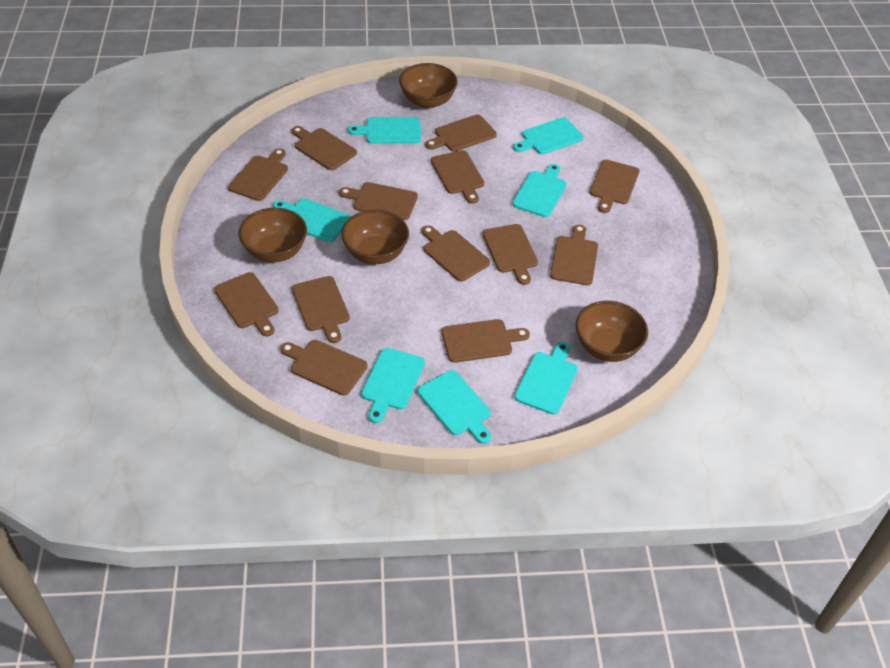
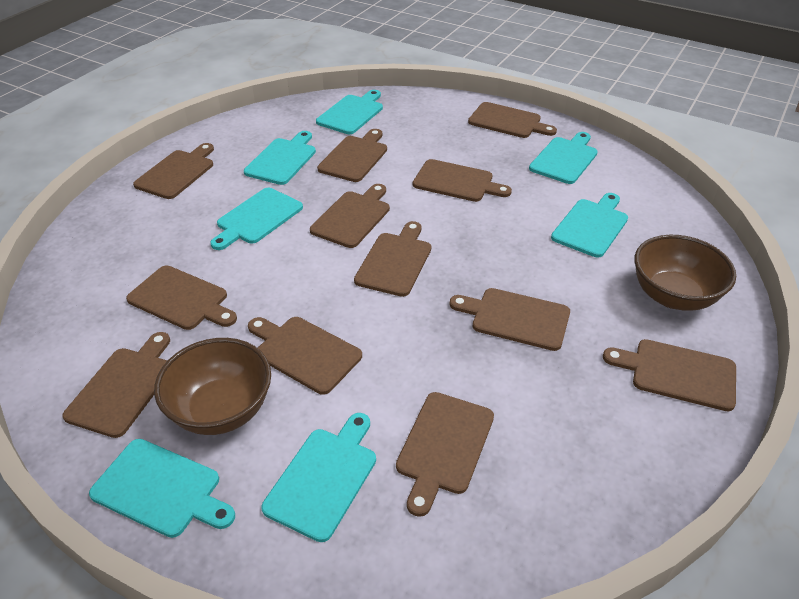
brown bowl: [238,208,307,262] [341,210,409,264] [399,63,458,108] [576,301,648,362] = 4 -> [154,338,271,435] [634,235,736,311] = 2
brown cutting board: [214,272,279,336] [228,148,288,201] [280,340,368,396] [292,126,357,170] [292,276,350,343] [339,182,418,220] [422,225,490,282] [425,115,497,152] [431,150,484,204] [441,319,530,363] [482,224,538,285] [550,225,598,285] [590,160,639,213] = 13 -> [62,332,170,438] [126,266,237,330] [133,143,214,199] [248,317,362,395] [310,184,390,248] [317,129,387,182] [354,221,431,297] [396,392,494,517] [413,159,512,202] [449,288,570,351] [468,102,557,138] [603,339,736,411] = 12

